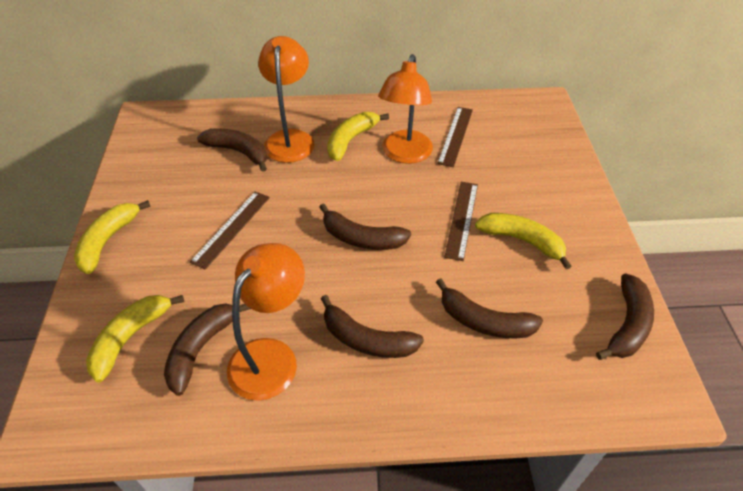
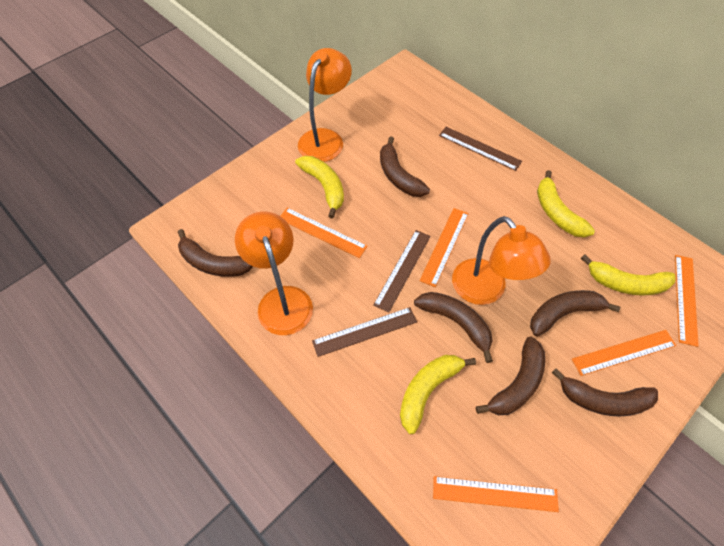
orange ruler: none = 0 -> [281,208,368,258] [419,208,469,287] [433,476,559,512] [572,330,676,376] [675,255,699,347] = 5

